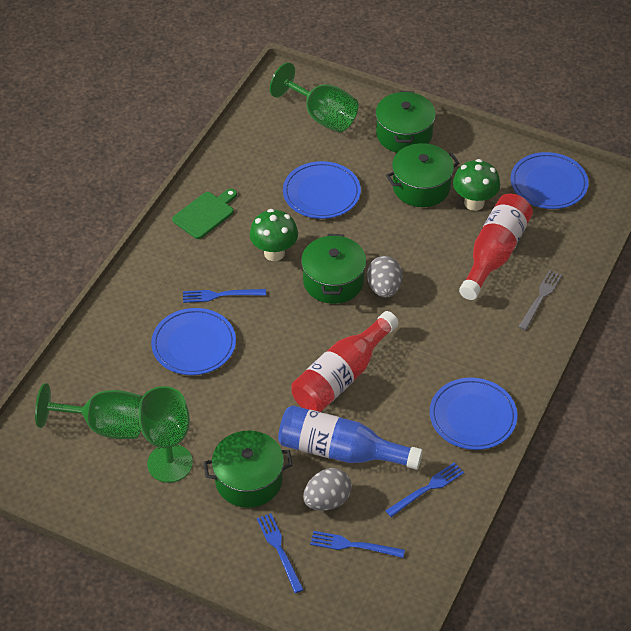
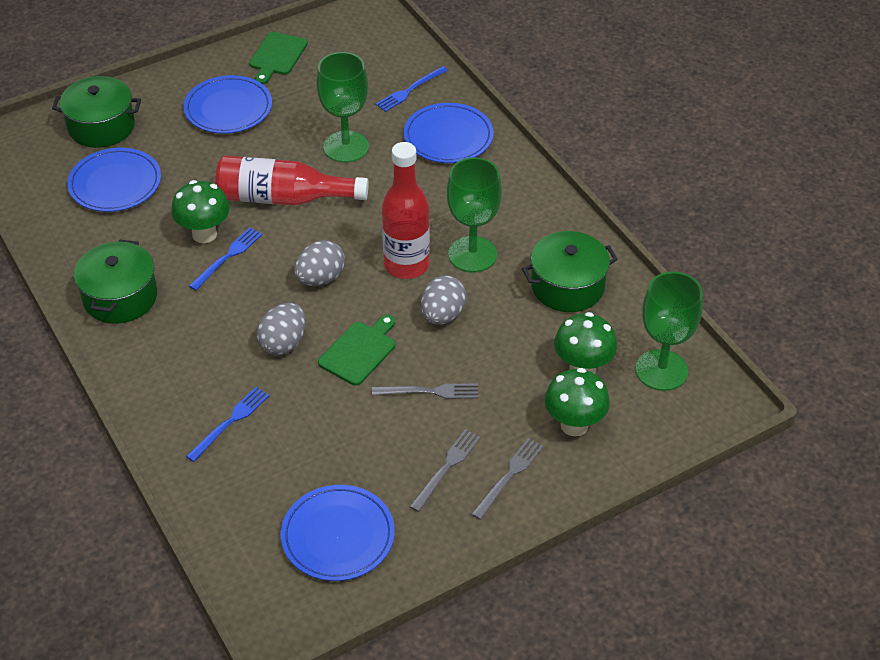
blue bottle: [278,405,423,470] = 1 -> none = 0
blue fork: [183,289,266,303] [257,513,304,593] [310,531,405,558] [386,463,464,517] = 4 -> [186,387,270,462] [189,227,262,291] [376,66,448,112] = 3
green cutting board: [172,189,237,239] = 1 -> [249,32,308,84] [318,315,396,386] = 2
green mushroom: [249,209,298,261] [453,159,500,211] = 2 -> [171,180,230,243] [545,368,610,436] [554,312,617,374] = 3
green pot: [203,431,293,508] [301,234,366,304] [376,91,436,153] [386,143,460,207] = 4 -> [52,76,141,148] [74,240,157,324] [522,231,618,312] = 3
grey egg: [303,468,352,511] [367,256,403,297] = 2 -> [256,303,306,355] [294,240,345,286] [421,275,467,325] = 3
grey fork: [519,270,562,330] = 1 -> [372,384,478,399] [409,429,481,512] [471,438,544,520] = 3

